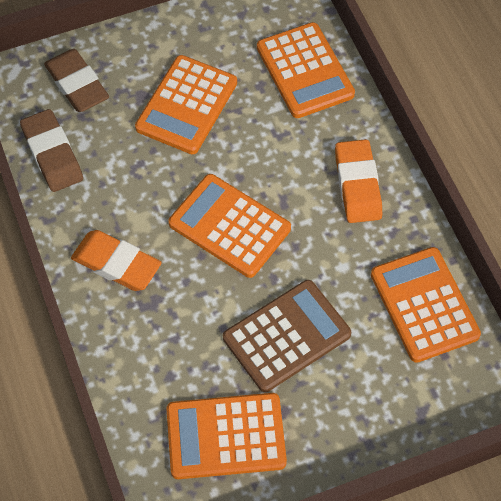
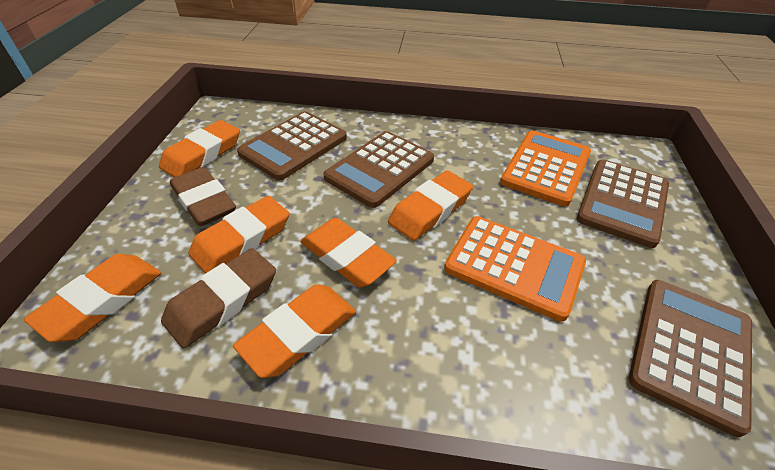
brown calculator: [223,280,351,392] = 1 -> [237,111,347,180] [323,131,434,208] [577,160,669,248] [629,280,752,437] = 4
orange calculator: [135,55,237,154] [166,393,287,479] [168,174,291,278] [257,22,355,118] [371,247,481,363] = 5 -> [444,216,586,322] [500,131,591,206] = 2
orange eraser: [71,230,161,291] [335,139,382,223] = 2 -> [24,254,161,342] [159,120,240,177] [188,196,289,274] [233,284,356,378] [301,218,397,287] [388,171,473,241] = 6

